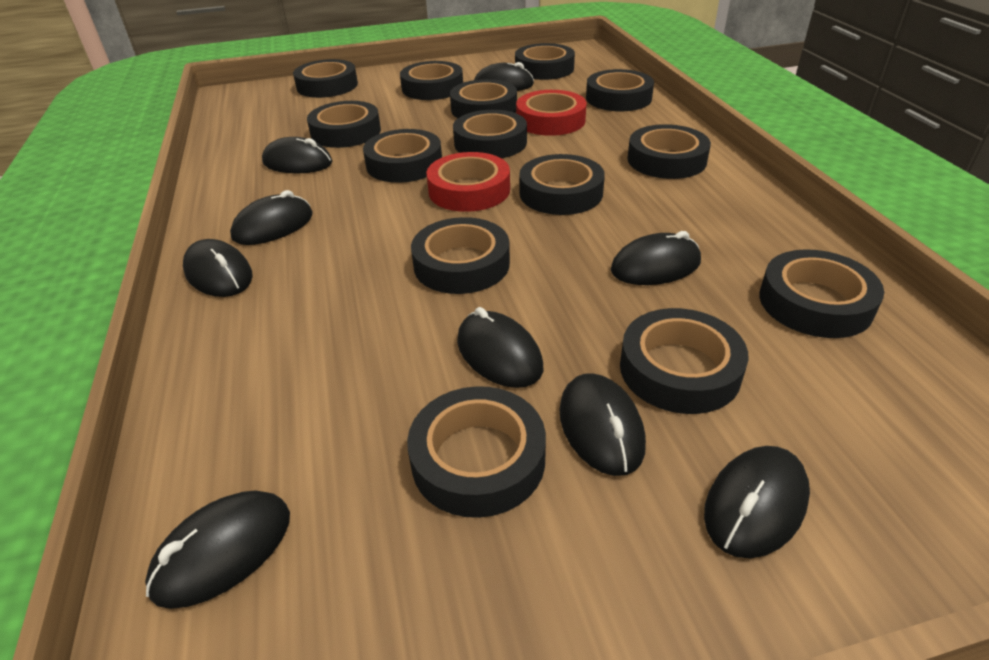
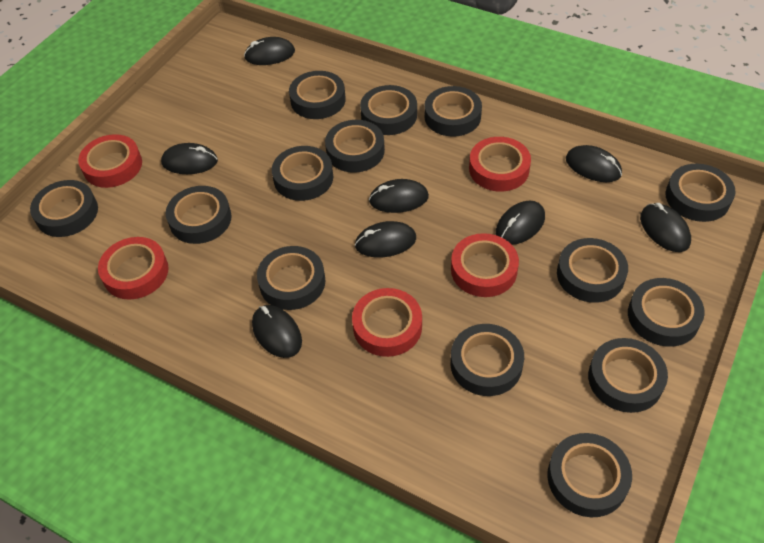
black mouse: [145,490,290,609] [183,239,253,297] [230,190,313,245] [262,137,332,173] [457,307,543,388] [474,62,534,91] [559,373,646,476] [611,231,701,285] [704,446,810,558] = 9 -> [161,143,218,174] [244,37,295,65] [252,305,302,358] [355,221,416,258] [369,179,429,213] [496,201,545,245] [566,145,622,182] [640,203,691,252] = 8
red tape: [426,152,510,212] [516,90,587,136] = 2 -> [78,134,142,188] [98,237,169,300] [352,288,422,357] [451,233,519,297] [469,137,531,192] = 5

